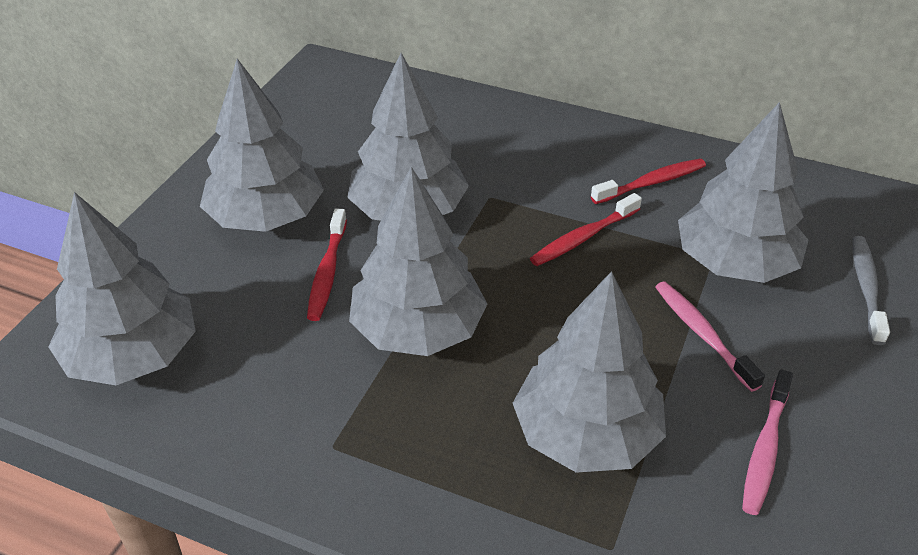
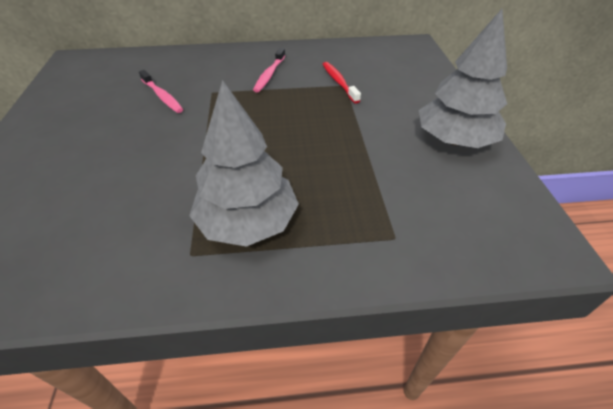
grey toothbrush: [853,236,890,345] = 1 -> none = 0
grey tree: [48,192,196,385] [200,59,324,232] [347,53,469,221] [349,167,487,356] [513,271,666,473] [678,102,808,283] = 6 -> [189,80,299,247] [419,9,507,148] = 2
red toothbrush: [307,208,347,321] [530,193,642,266] [591,158,706,204] = 3 -> [323,62,361,103] = 1

